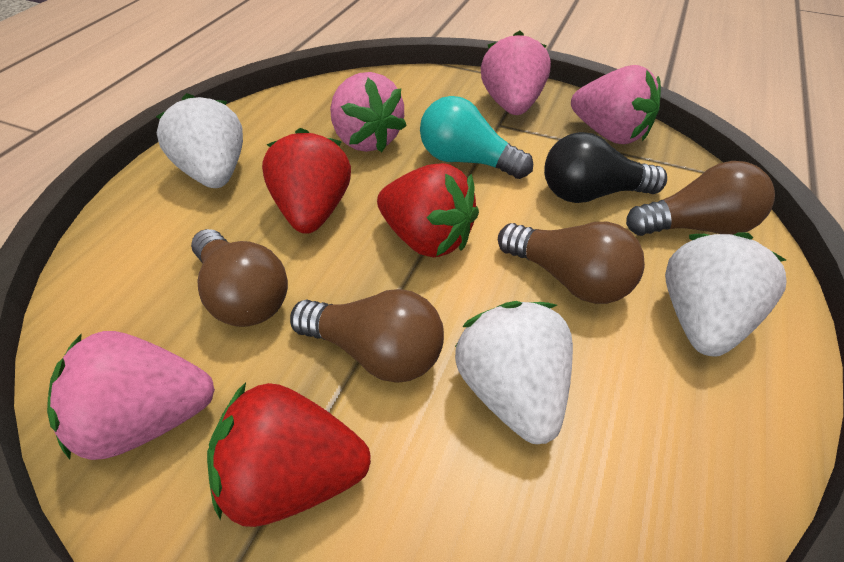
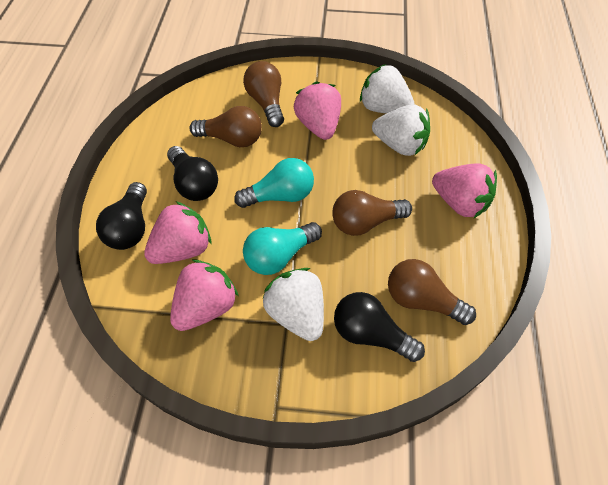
black light bulb: [544,132,667,203] = 1 -> [96,182,147,250] [167,146,218,201] [334,292,425,362] = 3
red strawberry: [207,382,371,527] [262,128,351,234] [377,163,479,258] = 3 -> none = 0
turquoise light bulb: [420,96,533,179] = 1 -> [234,158,314,208] [243,222,322,275] = 2

